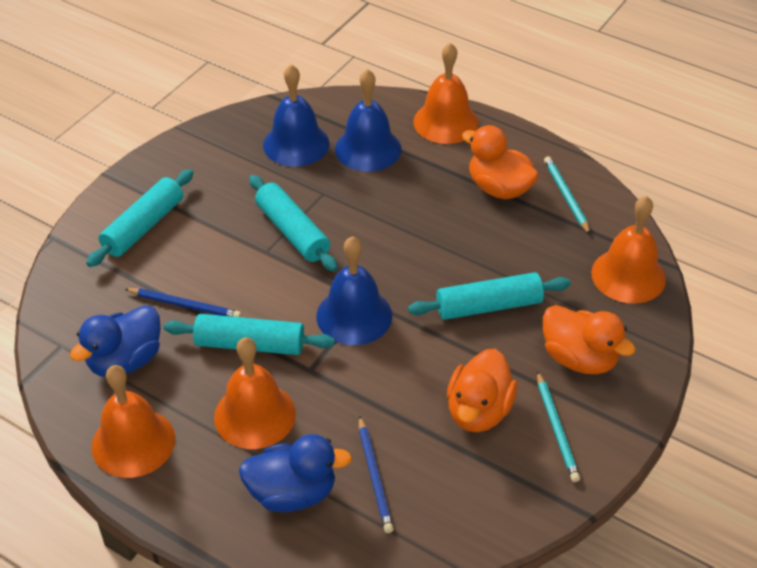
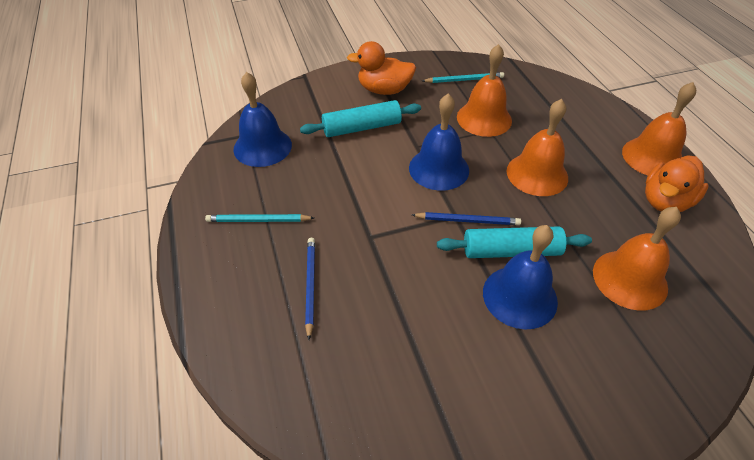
blue duck: [70,305,160,377] [239,434,352,512] = 2 -> none = 0
orange duck: [447,349,517,432] [462,125,539,199] [543,305,636,374] = 3 -> [347,41,416,95] [645,155,709,212] = 2
turquoise rolling pin: [86,169,193,267] [164,314,335,355] [249,175,338,272] [408,272,571,320] = 4 -> [300,100,421,137] [437,226,592,258] = 2

